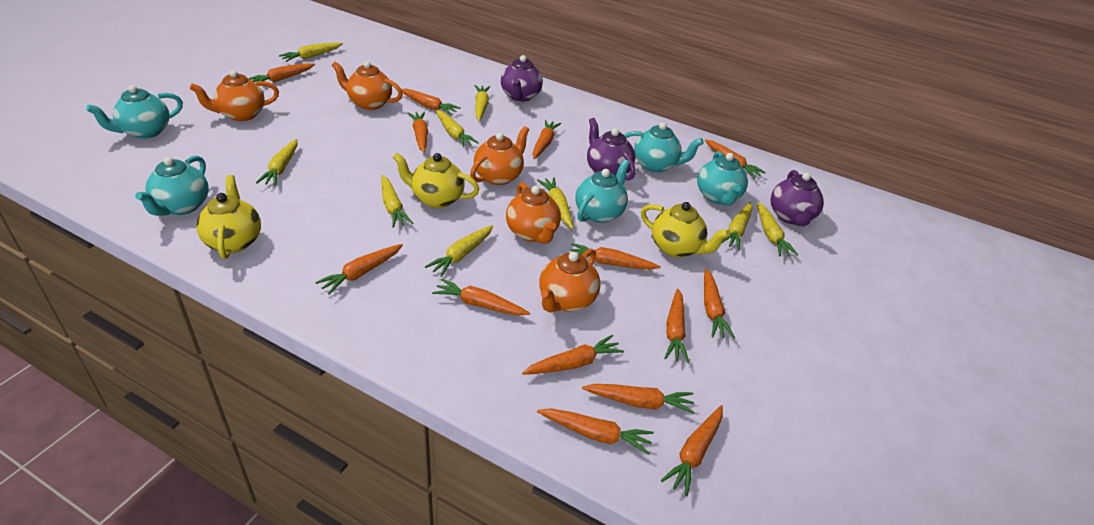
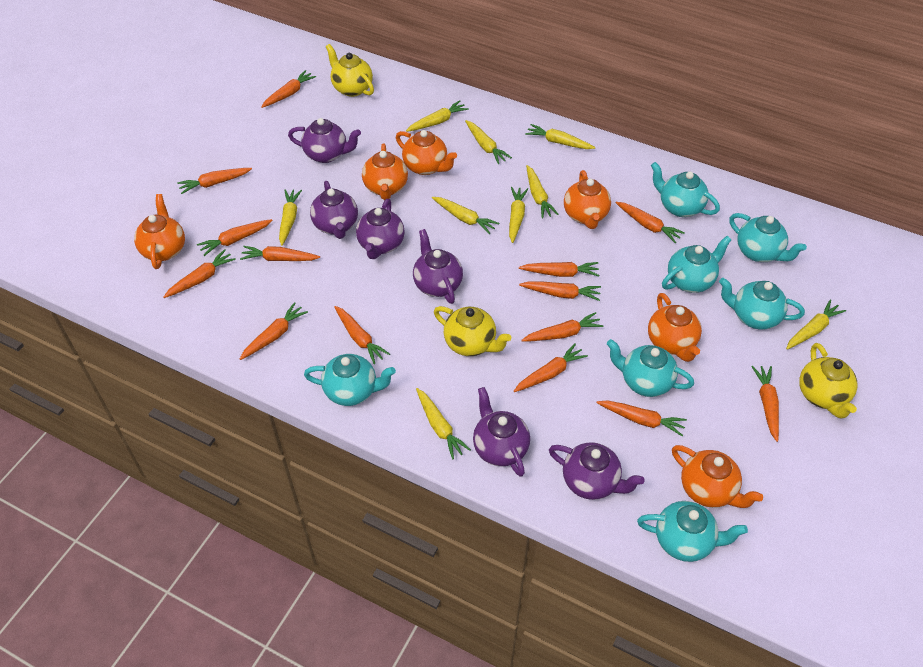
orange teapot: [190,70,279,121] [332,61,403,110] [470,126,530,185] [506,182,561,244] [539,248,600,313] = 5 -> [134,194,185,269] [362,143,408,200] [396,130,457,175] [564,170,611,229] [648,293,702,362] [672,445,763,508] = 6
purple teapot: [501,55,543,102] [587,118,635,180] [771,170,824,226] = 3 -> [288,118,361,163] [310,181,358,239] [356,199,405,259] [413,229,463,304] [473,387,530,477] [549,442,645,500] = 6
turquoise teapot: [86,85,183,139] [135,156,209,216] [575,159,630,223] [624,122,704,173] [697,151,748,206] = 5 -> [304,354,396,406] [607,339,694,397] [637,501,748,562] [651,162,720,217] [662,236,732,293] [719,278,805,330] [730,213,807,262] = 7

